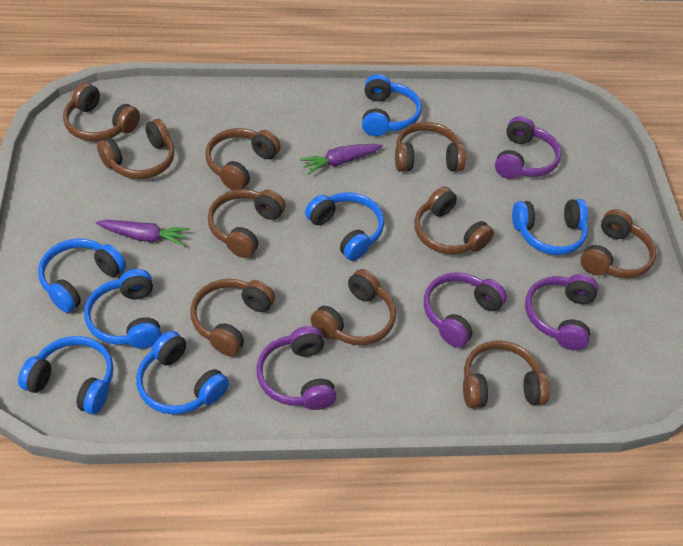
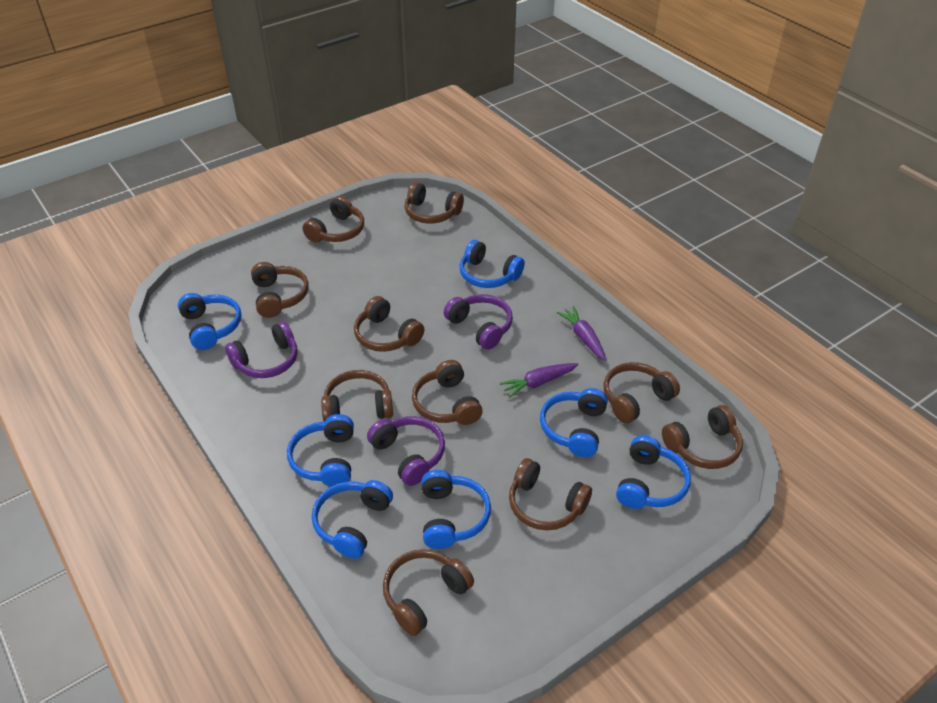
purple headphones: [256,326,337,410] [424,272,507,348] [495,116,561,179] [525,274,598,350] = 4 -> [225,321,298,378] [367,416,445,486] [444,294,513,350] = 3

